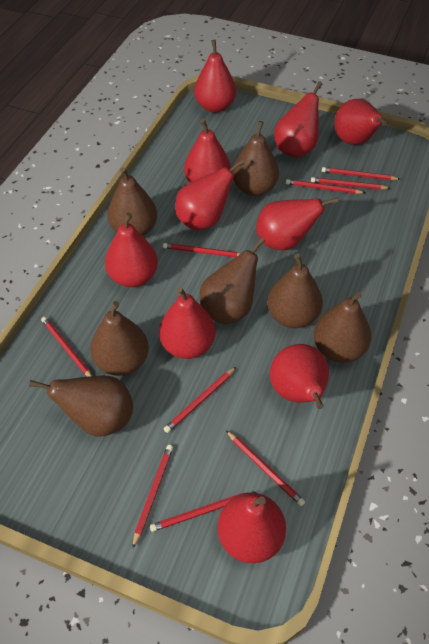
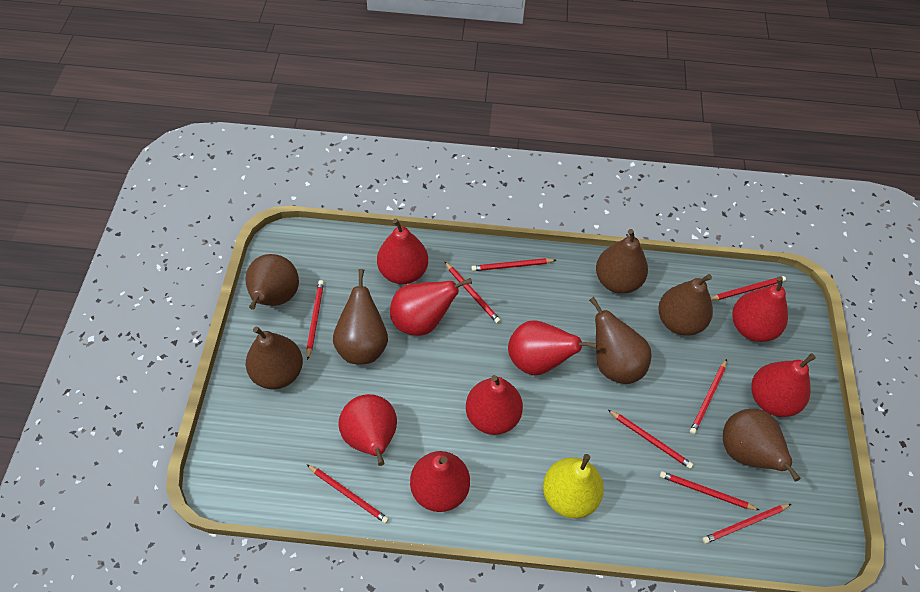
red pear: [105,213,158,287] [159,287,216,359] [175,159,245,230] [184,119,231,183] [194,40,236,113] [217,492,286,563] [256,197,339,250] [270,344,329,409] [274,81,322,158] [334,99,388,145] = 10 -> [338,394,397,466] [377,219,428,284] [390,278,472,336] [410,451,470,512] [466,375,523,435] [508,320,597,375] [732,276,788,342] [751,354,816,417] = 8
yellow pear: none = 0 -> [543,454,604,519] = 1

